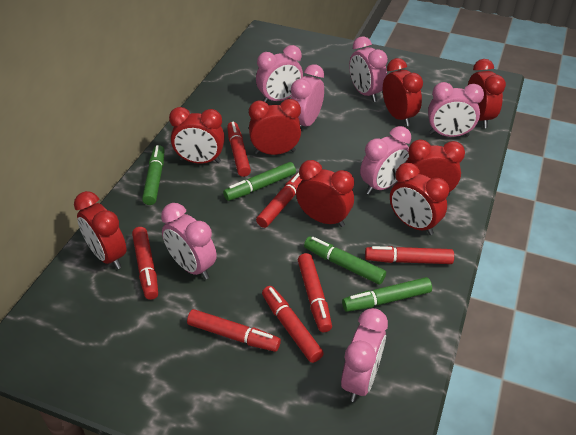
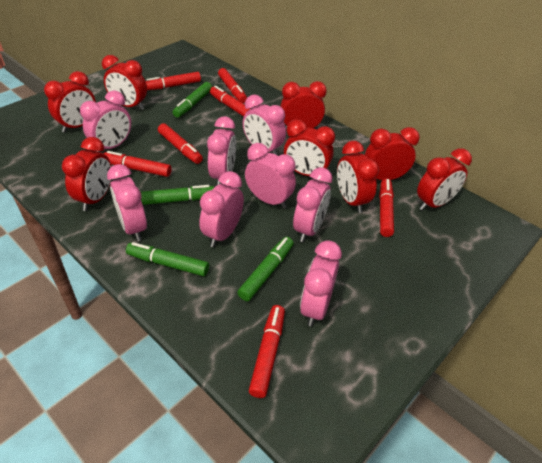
pink clock: [161,203,217,279] [256,45,303,103] [291,64,324,130] [341,308,388,402] [349,36,388,102] [360,126,411,195] [428,82,484,137] = 7 -> [80,90,131,152] [107,164,147,241] [199,171,244,247] [207,116,236,185] [243,94,286,155] [245,143,296,209] [293,167,333,242] [300,240,342,327] = 8

